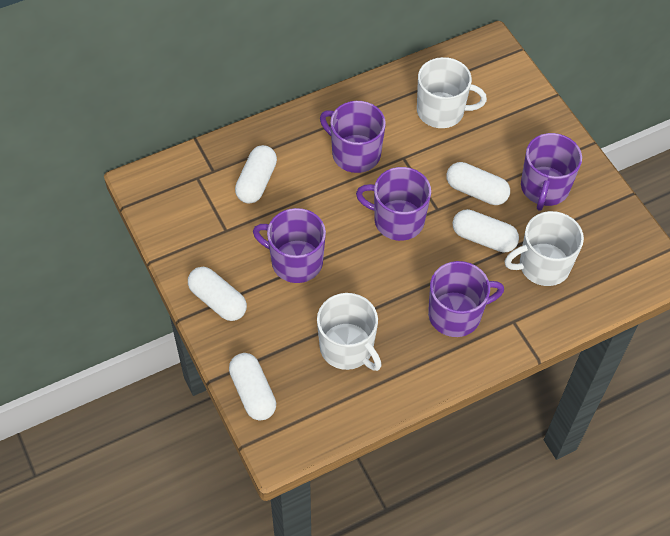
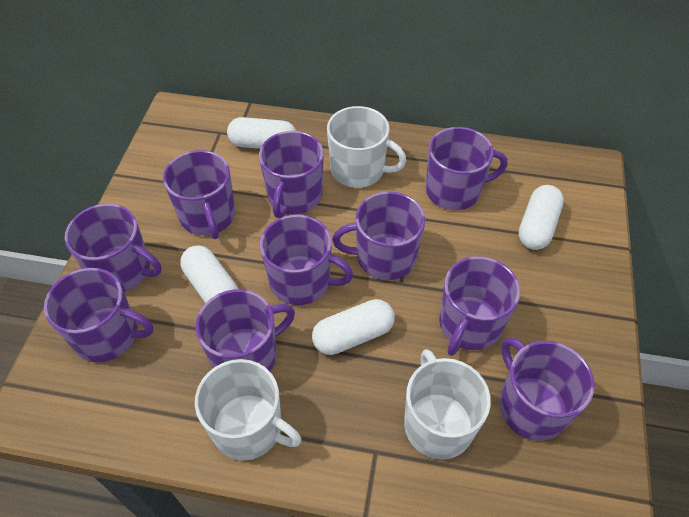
purple mug: [253,208,326,283] [320,101,386,173] [356,167,431,241] [428,261,504,337] [521,133,582,211] = 5 -> [44,268,154,362] [65,204,162,292] [163,150,235,239] [195,289,295,371] [259,131,324,218] [260,215,353,305] [332,191,425,280] [426,127,508,210] [439,256,520,356] [499,337,595,441] = 10
white capsule: [188,267,247,321] [229,353,276,421] [235,145,277,204] [446,162,510,205] [453,209,519,253] = 5 -> [180,245,238,303] [227,117,296,149] [312,299,395,355] [518,185,564,250] = 4

